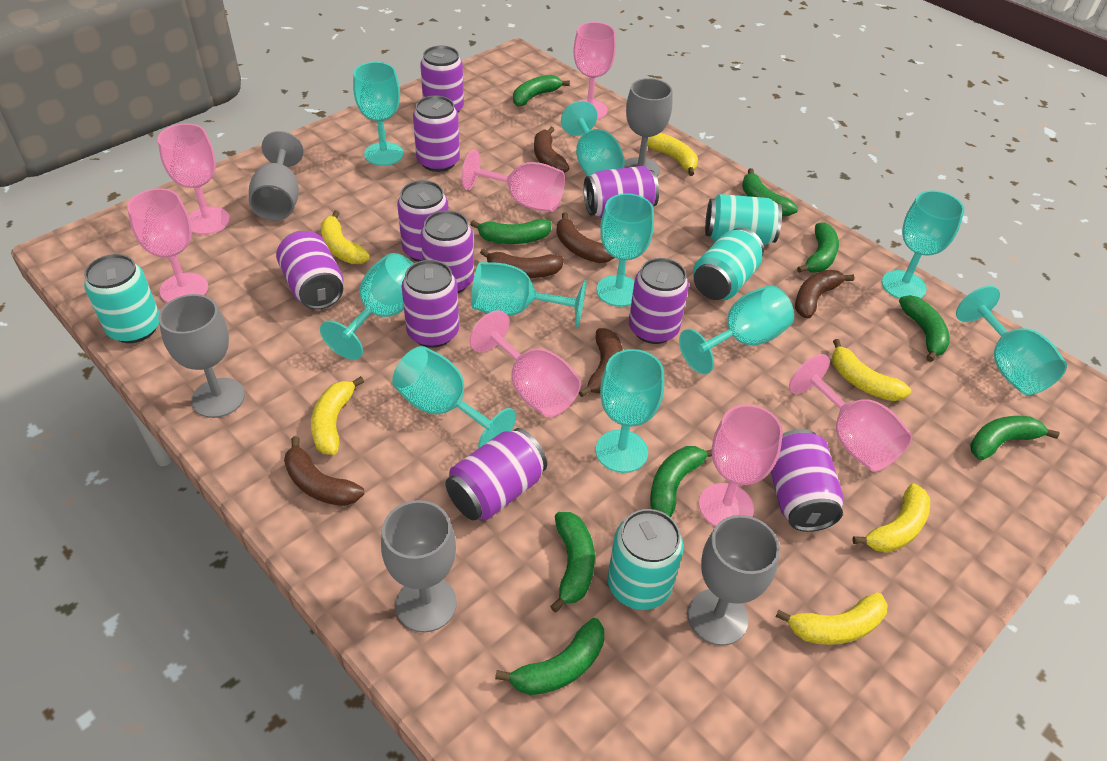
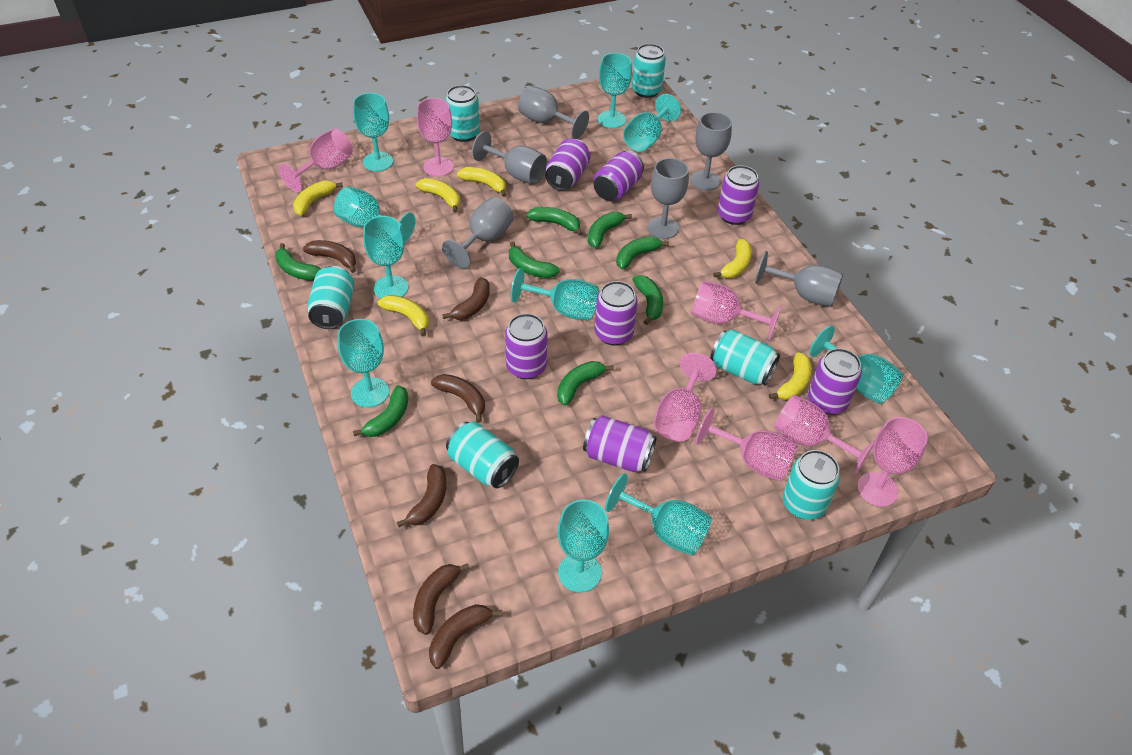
green banana: [470,219,552,244] [495,618,604,695] [513,75,570,107] [550,512,595,612] [650,446,712,517] [742,168,798,216] [797,222,839,273] [899,295,950,362] [970,416,1059,460] = 9 -> [275,243,321,281] [353,385,408,437] [509,241,560,278] [526,207,583,236] [557,361,614,406] [588,212,632,248] [616,236,669,269] [632,275,663,325] = 8
grey goblet: [158,294,245,418] [249,131,304,221] [381,500,457,632] [623,78,672,177] [688,515,780,646] = 5 -> [442,197,513,269] [472,131,547,184] [518,86,589,139] [647,158,689,239] [690,112,732,190] [755,251,843,307] = 6
purple can: [276,231,343,310] [397,180,449,262] [401,260,459,348] [413,96,460,172] [420,46,464,113] [421,210,474,293] [445,428,547,520] [584,166,659,218] [629,258,689,344] [771,429,844,532] = 10 -> [505,313,548,379] [545,139,590,191] [583,415,657,472] [594,150,644,201] [595,281,638,345] [718,165,759,225] [808,348,862,414] = 7
turquoise can: [84,254,159,343] [607,509,684,610] [693,228,764,300] [705,194,782,246] = 4 -> [307,266,354,329] [445,85,480,142] [446,422,519,488] [632,44,666,98] [710,329,780,385] [783,450,840,520] = 6

